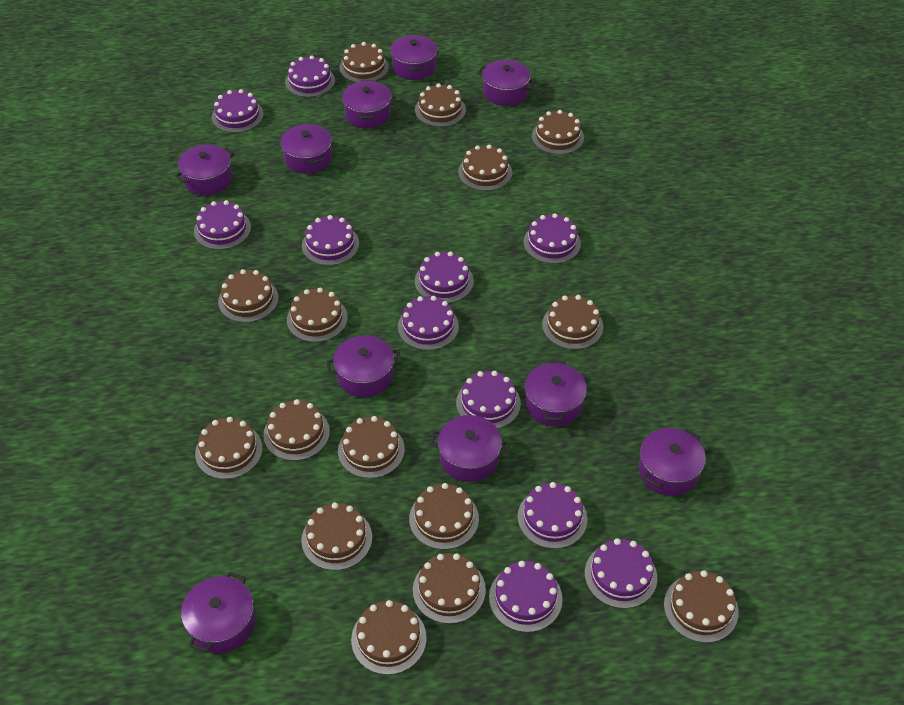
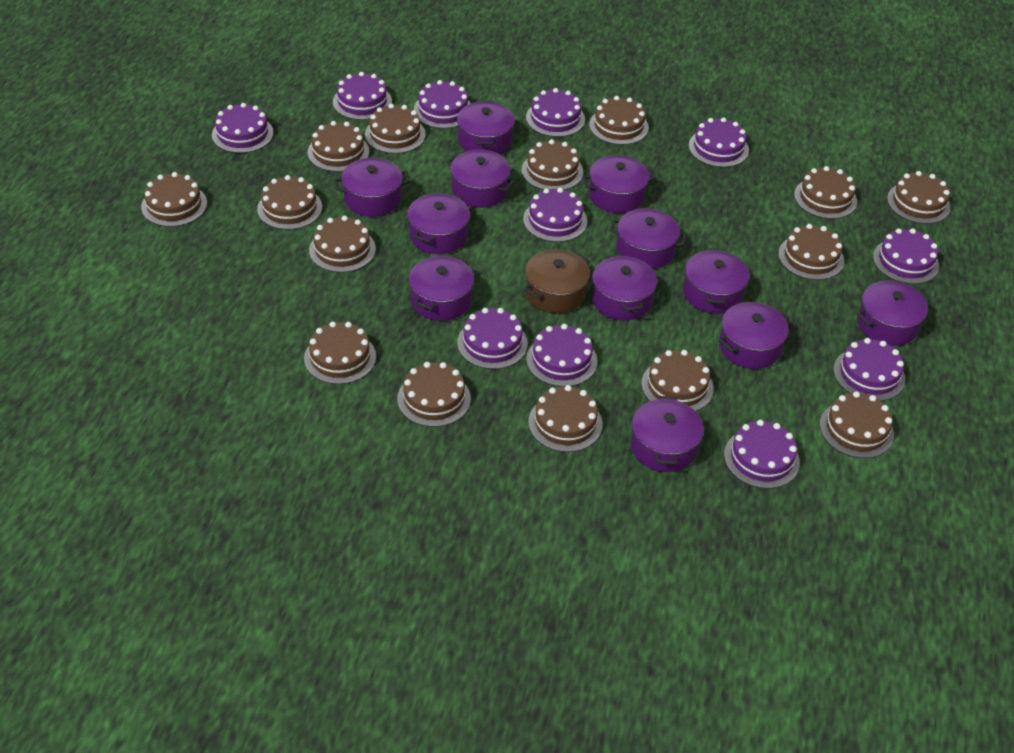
brown pot: none = 0 -> [524,249,590,313] = 1
purple pot: [175,144,235,195] [181,572,255,653] [280,123,332,174] [326,335,402,398] [342,80,391,128] [390,34,437,80] [430,415,510,482] [477,59,536,106] [525,360,587,426] [638,428,706,496] = 10 -> [334,158,410,217] [408,193,470,254] [409,255,474,321] [447,149,515,208] [457,101,515,154] [582,155,656,213] [592,254,657,320] [609,208,687,269] [631,396,704,472] [683,248,750,314] [719,302,789,369] [857,281,931,346] = 12

